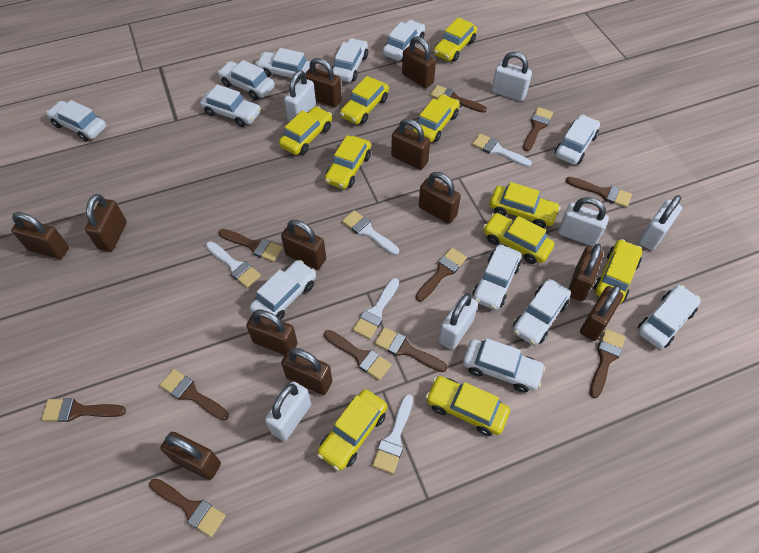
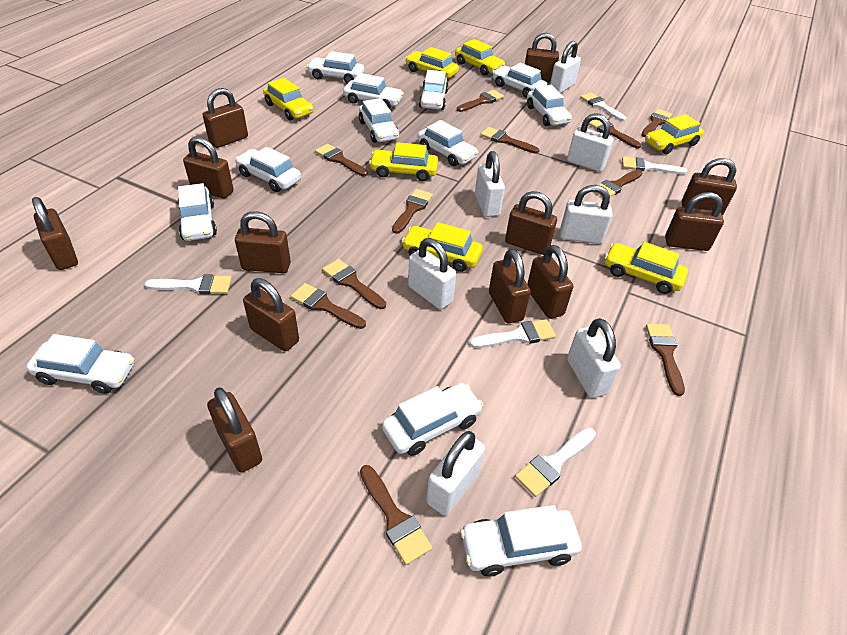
white padlock: [265,381,311,441] [284,70,316,122] [438,294,478,350] [492,52,532,101] [558,197,609,247] [639,195,682,250] = 6 -> [408,238,456,309] [426,431,485,516] [475,151,505,217] [550,41,581,93] [560,185,613,244] [567,113,614,172] [567,318,621,398] = 7
yellow car: [279,106,332,155] [317,389,387,470] [325,135,371,189] [340,76,389,124] [413,94,459,142] [426,376,510,436] [433,18,477,62] [483,213,554,264] [489,182,560,228] [594,239,642,303] = 10 -> [263,78,313,120] [369,142,438,181] [402,222,483,272] [405,47,459,78] [455,39,505,75] [605,242,688,294] [645,114,704,154] = 7

